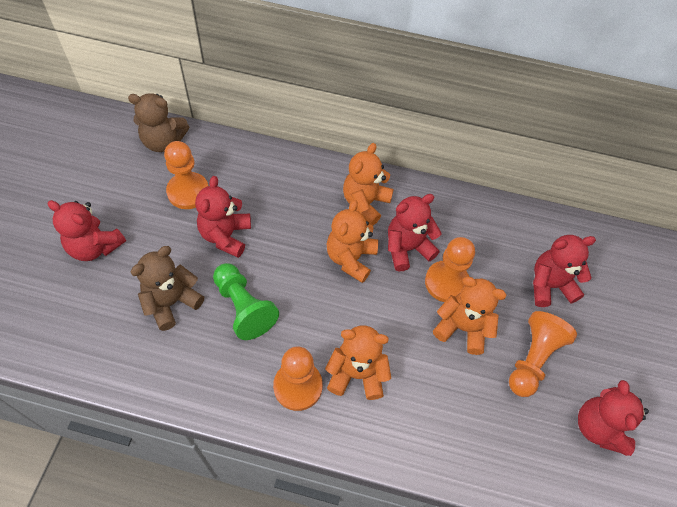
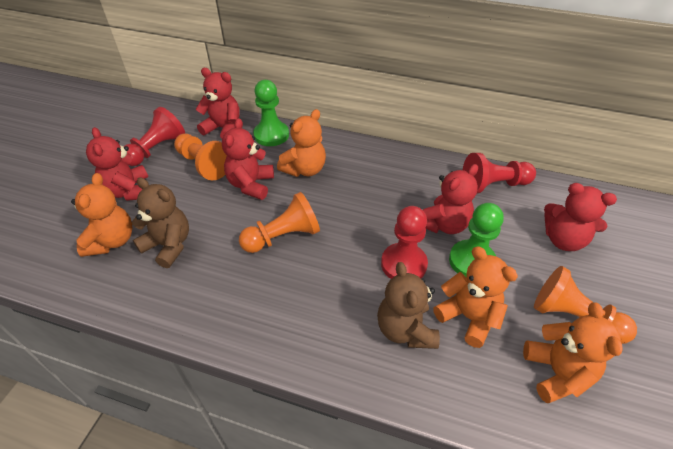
green pawn: [213,263,279,340] = 1 -> [253,80,289,146] [449,203,504,277] = 2
orange pawn: [164,141,208,209] [273,347,323,411] [425,237,475,302] [509,311,577,397] = 4 -> [174,134,227,180] [239,192,320,253] [534,266,637,344] = 3
red pawn: none = 0 -> [124,107,185,166] [381,206,428,279] [463,153,536,193] = 3

